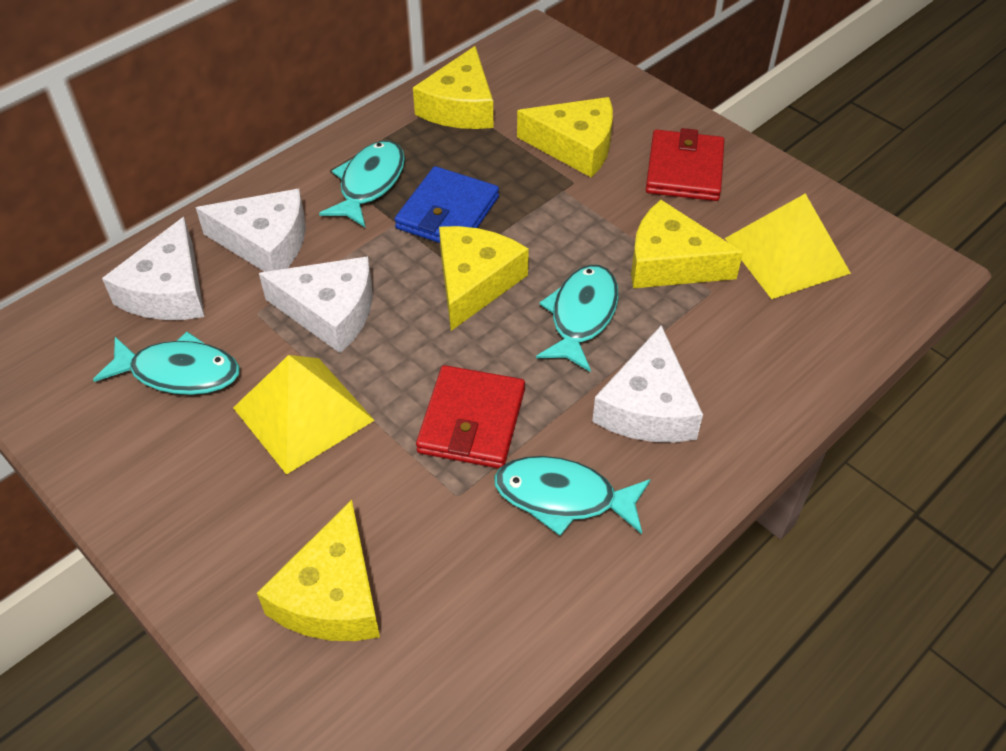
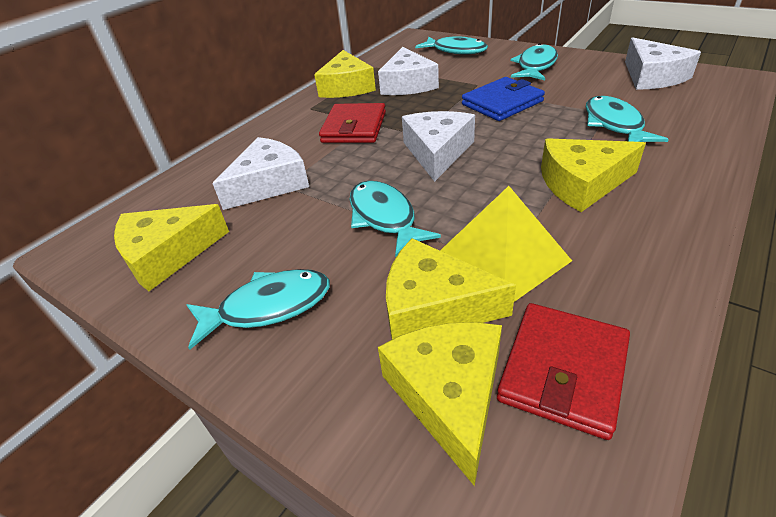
turquoise fish: [93,332,240,395] [319,140,405,227] [494,456,651,536] [536,265,619,372] = 4 -> [186,269,330,350] [349,181,441,258] [415,36,488,54] [510,43,558,80] [586,96,669,142] = 5
yellow pyramid: [233,355,375,475] [725,193,851,299] = 2 -> [440,186,572,302] = 1

